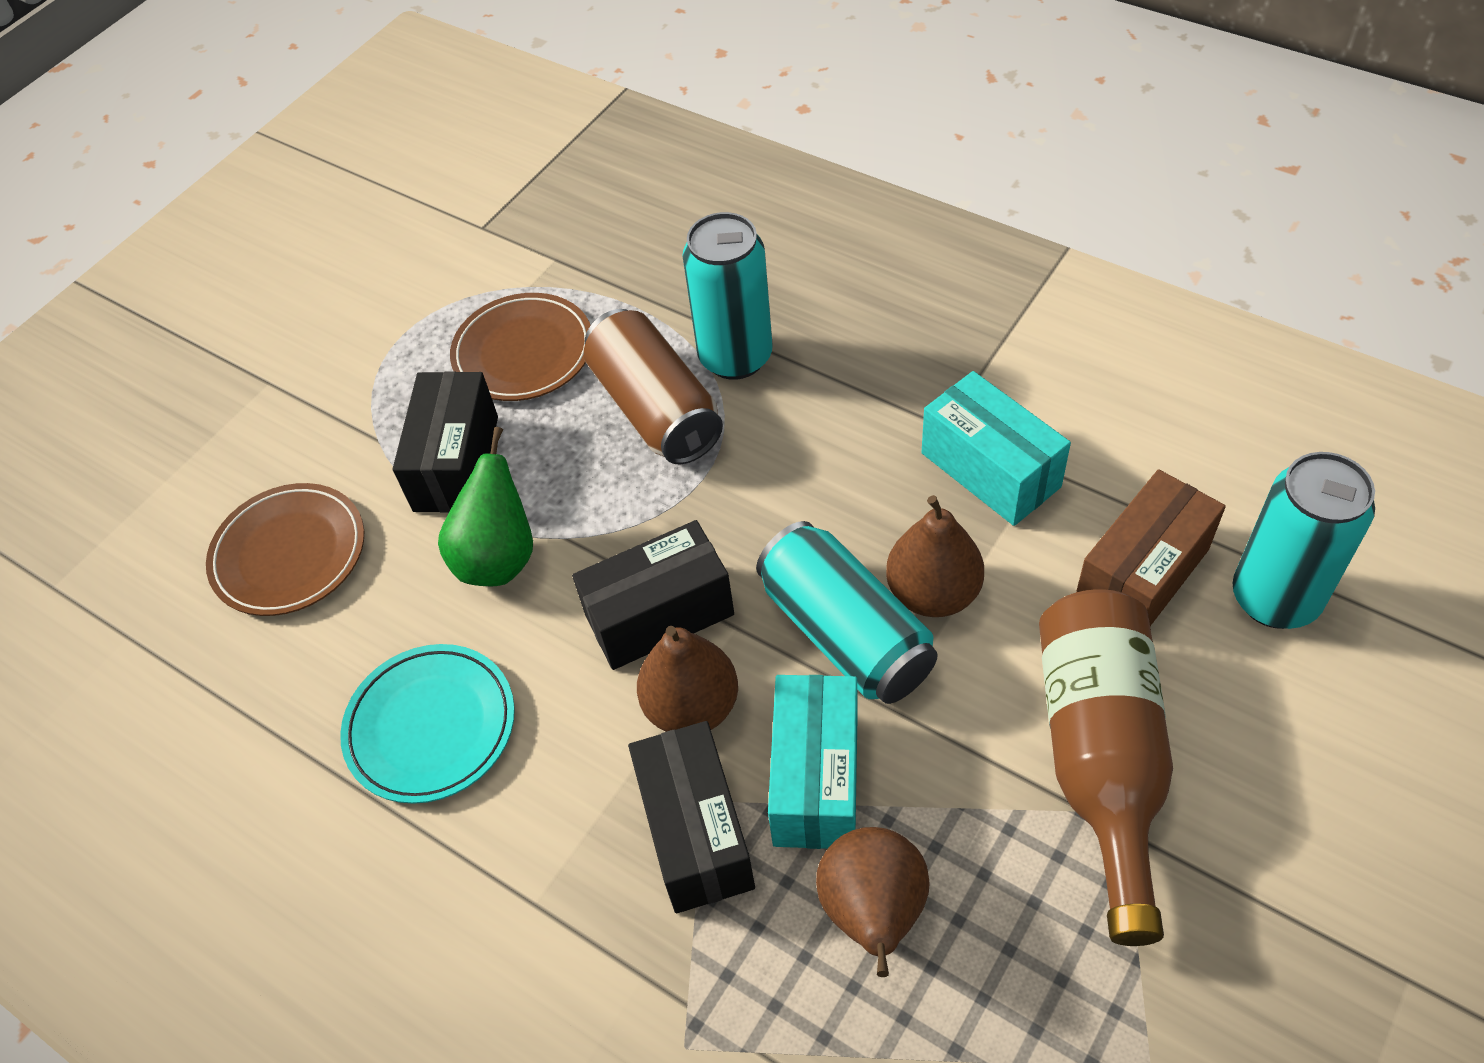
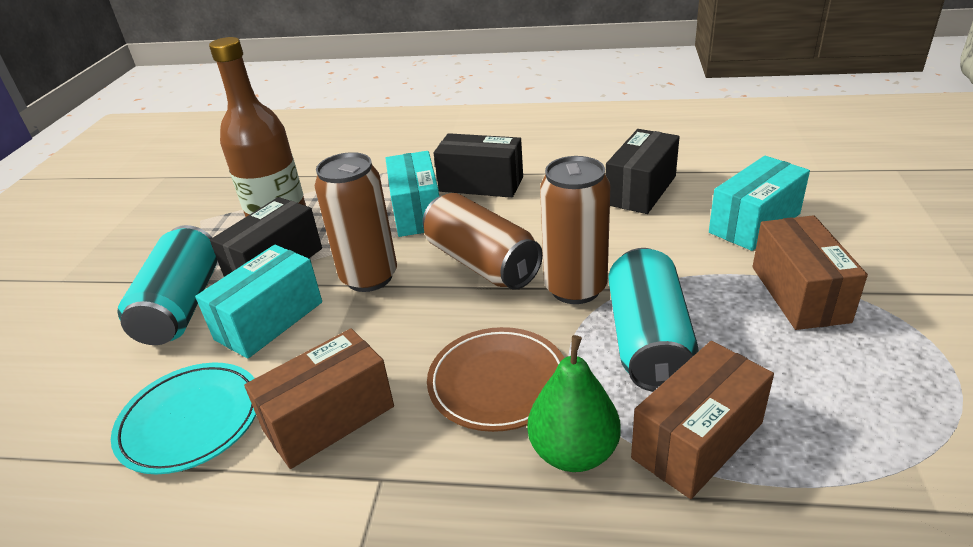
brown box: [1076,469,1226,626] = 1 -> [244,328,394,469] [631,341,774,499] [753,215,868,330] = 3
brown can: [584,309,723,464] = 1 -> [315,152,397,292] [423,193,543,290] [540,156,610,304] = 3
brown pear: [637,626,738,732] [816,827,930,977] [886,495,984,617] = 3 -> none = 0
brown plate: [206,483,364,616] [450,293,591,401] = 2 -> [427,327,564,432] = 1
turquoise box: [768,675,858,849] [922,371,1071,526] = 2 -> [195,245,322,359] [385,151,439,237] [709,156,810,251] = 3
turquoise can: [682,212,773,380] [756,521,938,704] [1233,452,1375,629] = 3 -> [118,225,217,345] [608,248,699,392] = 2

